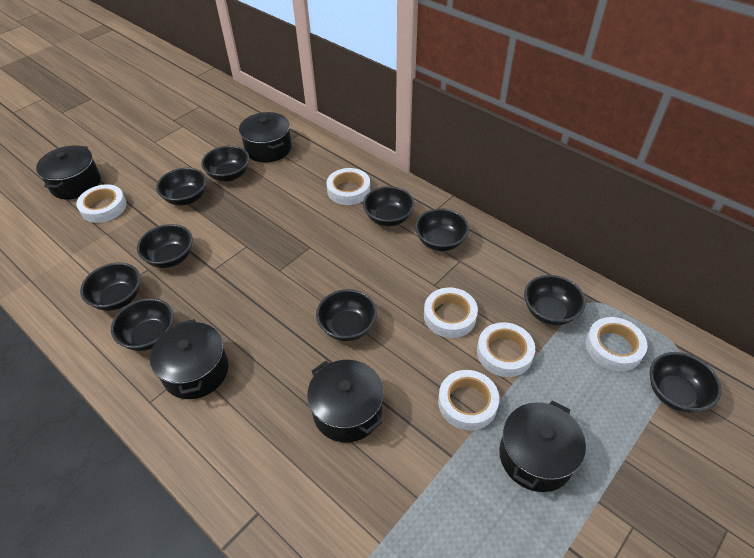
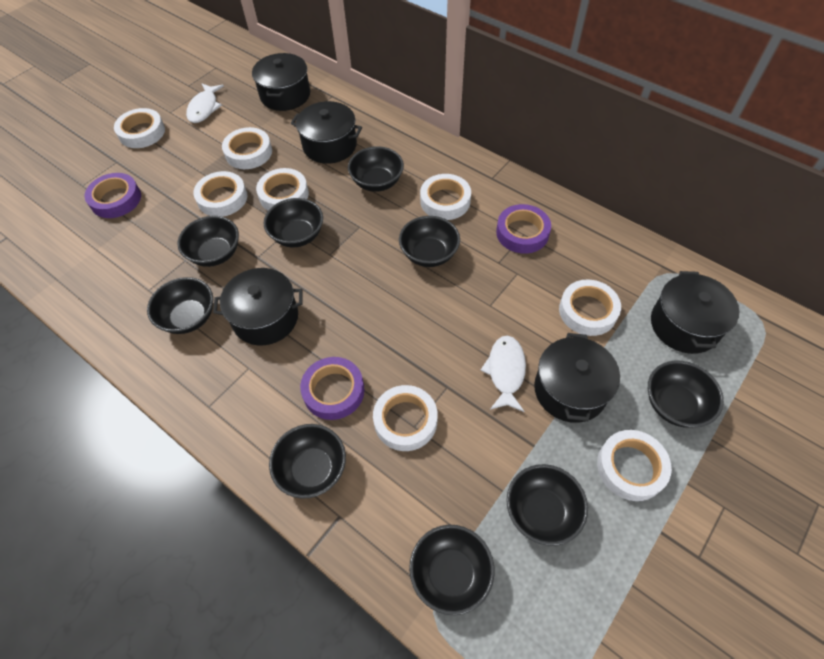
black bowl: [80,263,141,311] [111,298,174,351] [137,224,193,268] [156,168,207,205] [201,146,249,181] [316,289,377,341] [363,186,415,226] [415,209,469,251] [524,275,586,325] [650,352,721,413] = 10 -> [147,277,213,334] [177,216,239,267] [263,198,323,247] [269,424,346,499] [348,146,404,192] [399,216,460,267] [409,525,494,615] [506,464,588,546] [648,360,724,428] = 9
purple tape: none = 0 -> [84,173,141,218] [300,357,365,420] [496,204,551,254] = 3
white fish: none = 0 -> [186,83,224,123] [480,336,526,412] = 2
white tape: [76,184,127,223] [327,168,370,205] [424,288,478,338] [438,370,499,431] [477,322,535,377] [586,317,647,371] = 6 -> [114,108,165,148] [193,171,247,217] [222,127,272,169] [256,168,309,210] [373,385,438,451] [420,174,471,220] [559,280,621,336] [597,430,672,501] = 8

